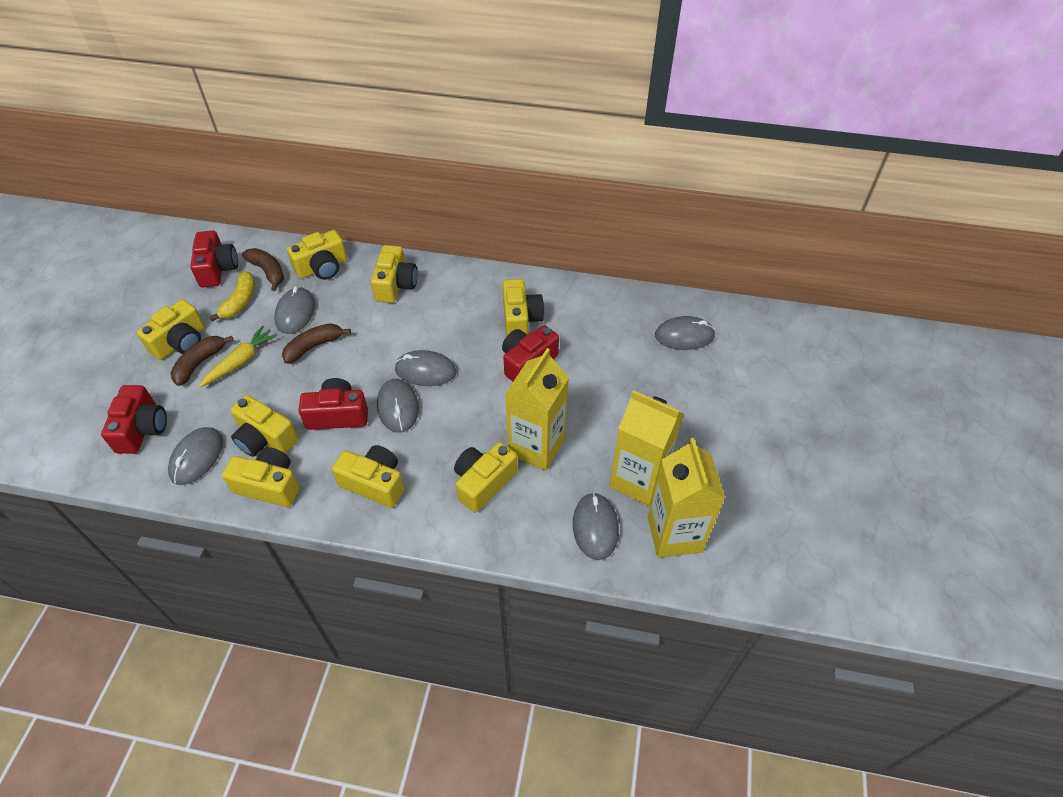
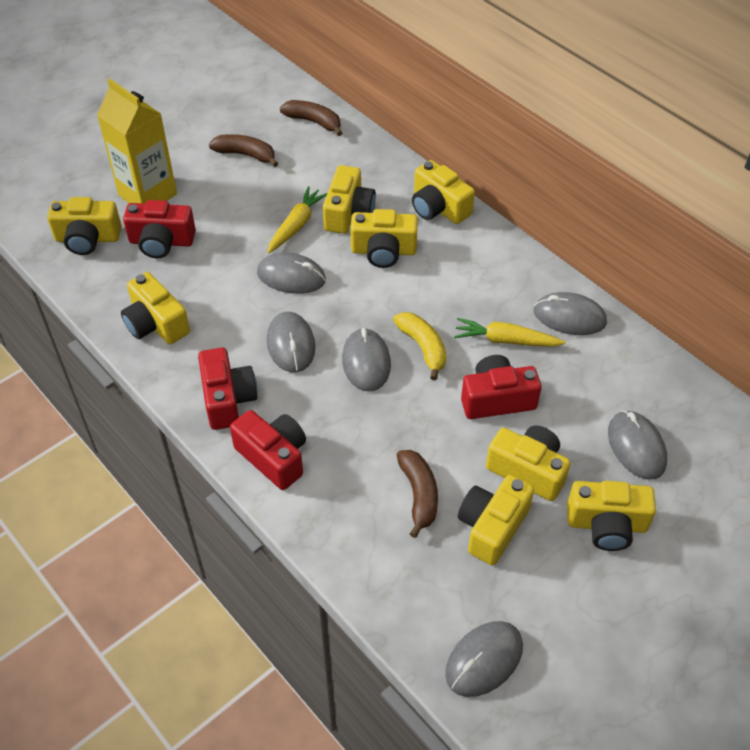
yellow carrot: [199,326,277,387] = 1 -> [268,186,327,253] [454,318,566,347] = 2
yellow carton: [505,348,569,471] [609,390,683,506] [647,437,725,558] = 3 -> [97,79,177,204] = 1

